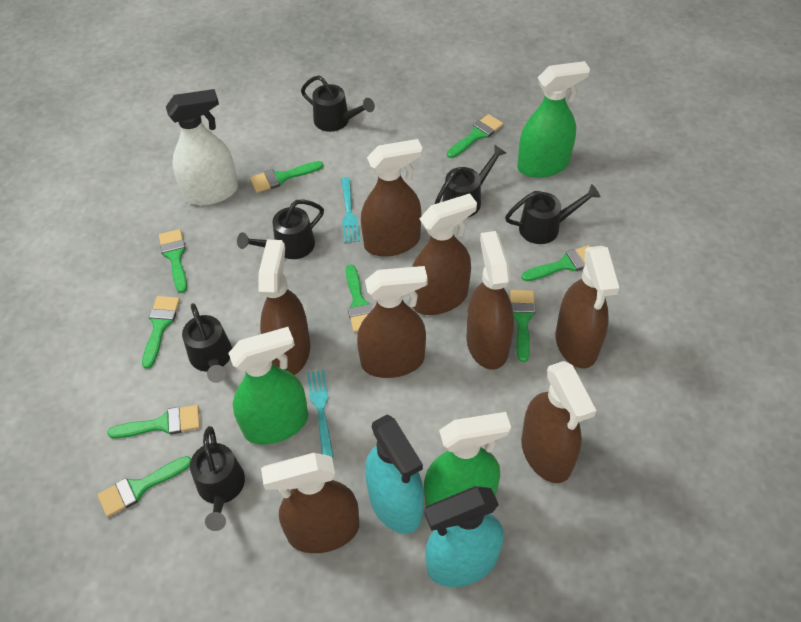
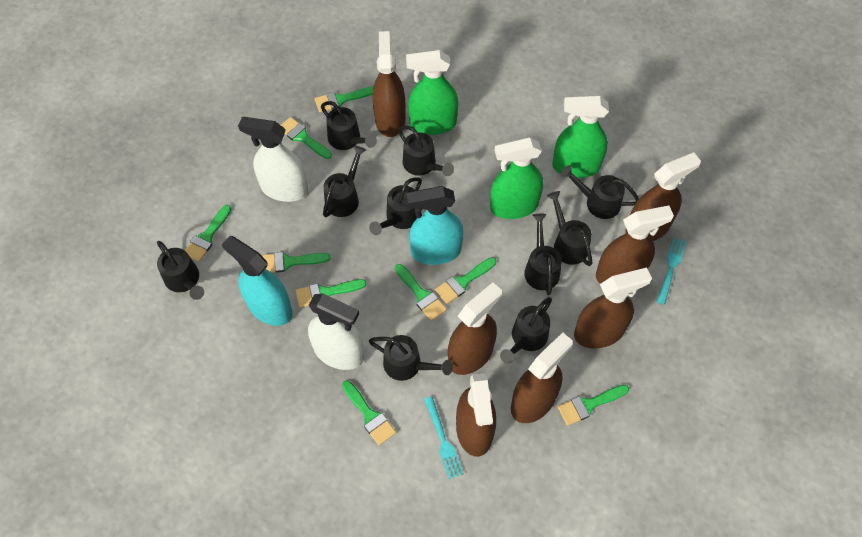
black watering can: [182,303,232,383] [190,426,245,531] [237,200,324,259] [301,75,375,132] [435,144,506,218] [505,184,601,244] = 6 -> [157,241,204,300] [321,101,377,150] [323,146,366,217] [369,177,422,235] [369,335,453,381] [398,126,454,176] [500,297,552,364] [524,214,562,295] [547,191,592,266] [561,165,639,219] = 10
brown spray bottle: [259,240,310,375] [261,453,359,553] [357,266,428,378] [361,139,423,257] [412,193,477,315] [466,231,514,369] [521,361,597,483] [556,246,619,368] = 8 -> [372,31,405,137] [448,282,502,375] [456,373,496,457] [511,332,573,423] [574,267,652,349] [596,206,674,284] [625,152,701,241] = 7
white spray bottle: [166,89,238,205] = 1 -> [238,117,308,202] [308,294,364,370] = 2

